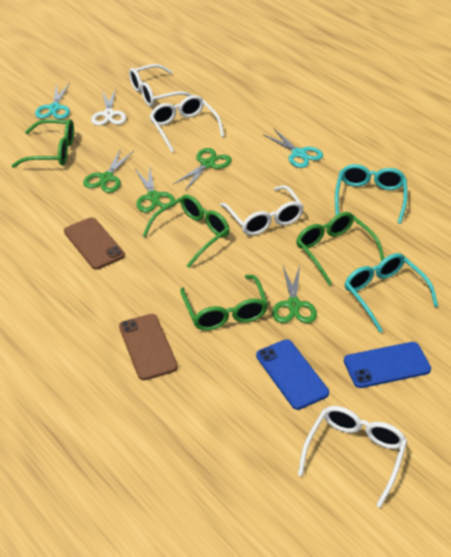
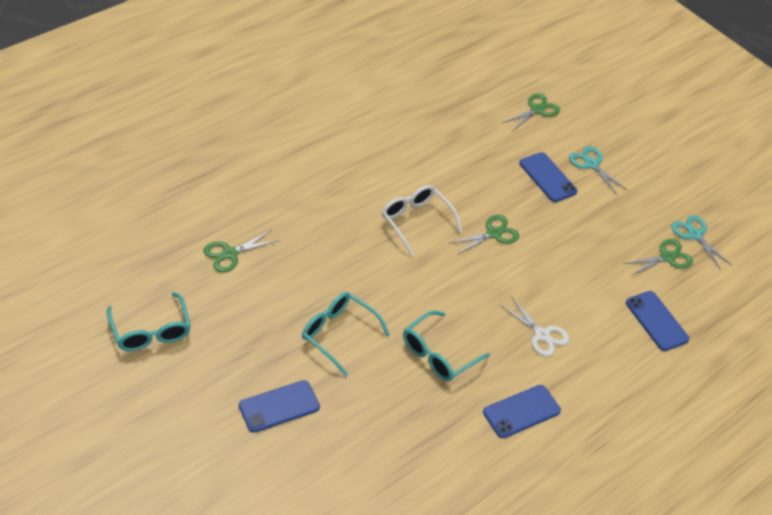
blue phone: [256,339,329,410] [344,342,431,388] = 2 -> [239,380,320,433] [483,385,561,438] [519,152,577,202] [626,291,689,351] = 4
brown phone: [64,217,125,269] [119,314,178,380] = 2 -> none = 0
green glasses: [11,119,74,168] [143,194,230,268] [180,275,268,331] [296,212,385,285] = 4 -> none = 0
turquoise glasses: [335,164,407,224] [345,253,438,332] = 2 -> [107,292,191,351] [302,292,390,376] [403,310,490,381] = 3
white glasses: [129,64,192,107] [150,95,224,152] [220,185,304,235] [298,406,407,508] = 4 -> [382,185,462,256] = 1

